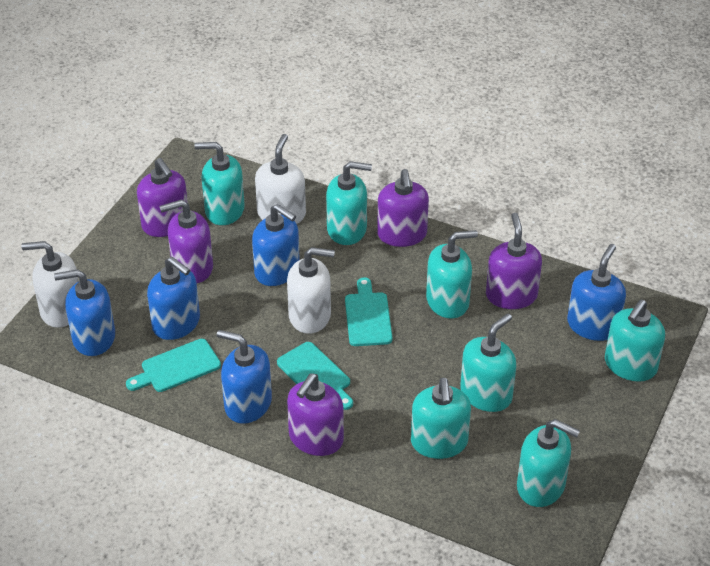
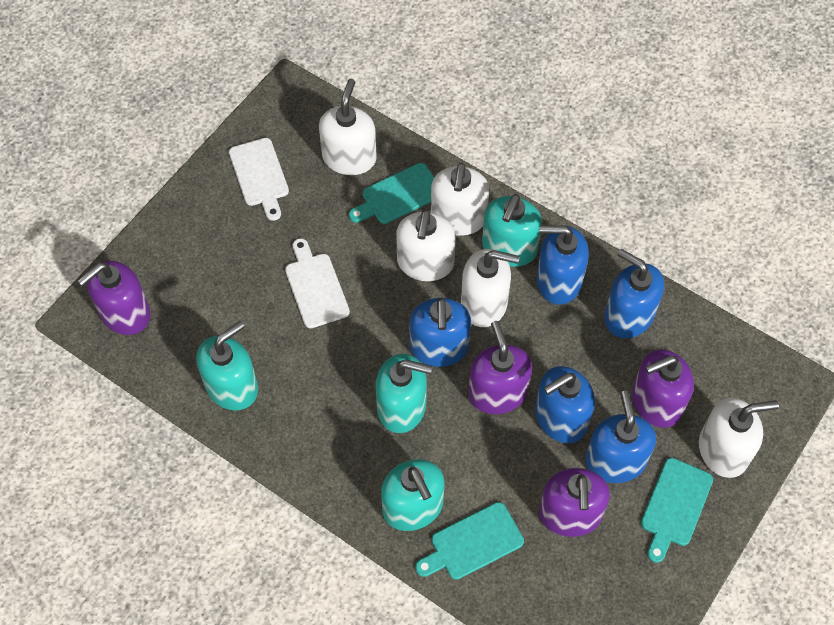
purple soap dispenser: [137,158,188,237] [159,200,213,283] [287,373,344,456] [377,169,429,247] [486,213,542,309] = 5 -> [78,261,150,335] [468,321,532,414] [539,468,610,537] [632,349,694,427] = 4
turquoise soap dispenser: [194,142,245,225] [326,161,372,245] [411,378,471,459] [426,230,478,319] [460,313,516,412] [517,419,580,507] [605,300,665,382] = 7 -> [197,321,258,411] [375,354,432,433] [381,459,444,531] [482,194,542,267] = 4
white cutting board: none = 0 -> [229,138,289,221] [285,238,350,328] = 2
white soap dispenser: [21,241,79,328] [255,134,306,224] [287,247,335,334] = 3 -> [319,79,377,175] [396,210,456,281] [431,163,489,236] [461,249,520,327] [699,398,779,478] = 5

